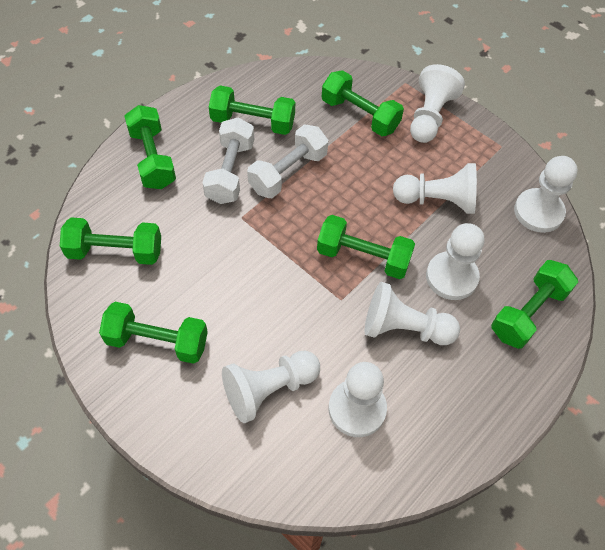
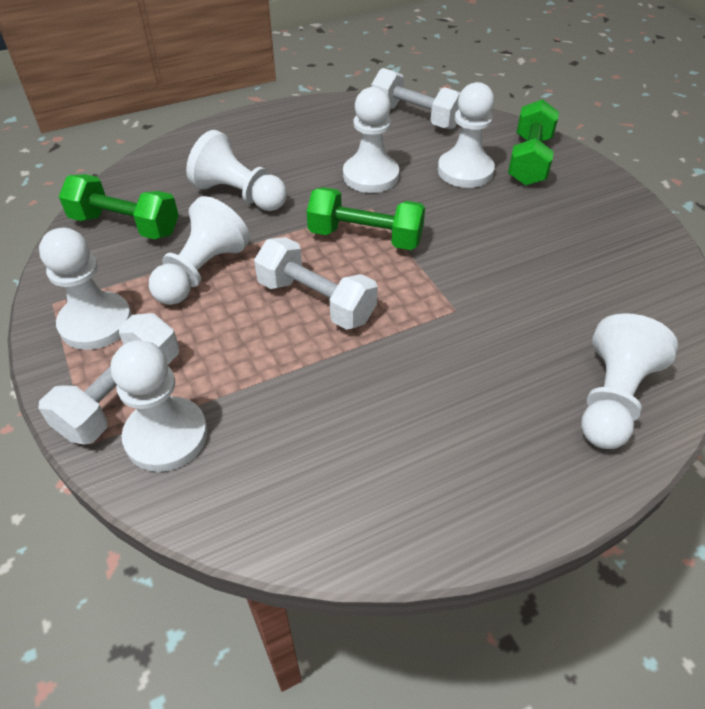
green dumbbell: [60,217,161,265] [99,302,208,364] [124,105,176,189] [209,85,295,135] [317,215,415,279] [322,70,404,136] [491,260,578,349] = 7 -> [58,174,179,239] [307,187,425,250] [508,99,559,186] = 3
white dumbbell: [202,117,254,204] [247,124,328,198] = 2 -> [38,313,179,445] [254,237,378,330] [371,68,461,129] = 3

